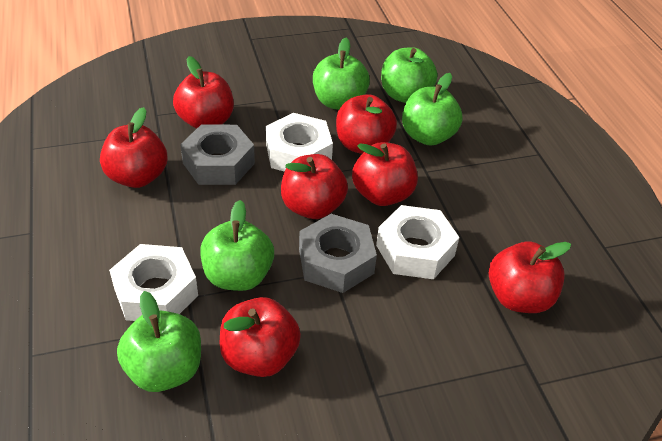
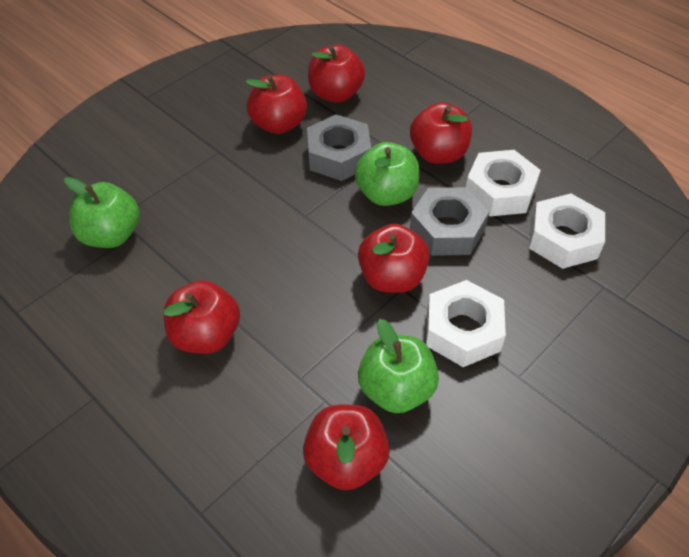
green apple: [117,291,201,392] [200,200,274,291] [313,38,370,110] [381,47,438,103] [402,73,462,146] = 5 -> [64,177,140,248] [355,142,419,206] [358,319,439,413] = 3
red apple: [100,107,167,188] [173,56,234,129] [220,297,301,377] [281,154,348,219] [336,94,397,154] [352,142,418,206] [489,241,571,313] = 7 -> [163,280,240,354] [246,74,307,134] [303,405,390,490] [308,44,365,103] [358,224,430,293] [410,102,472,164] = 6

